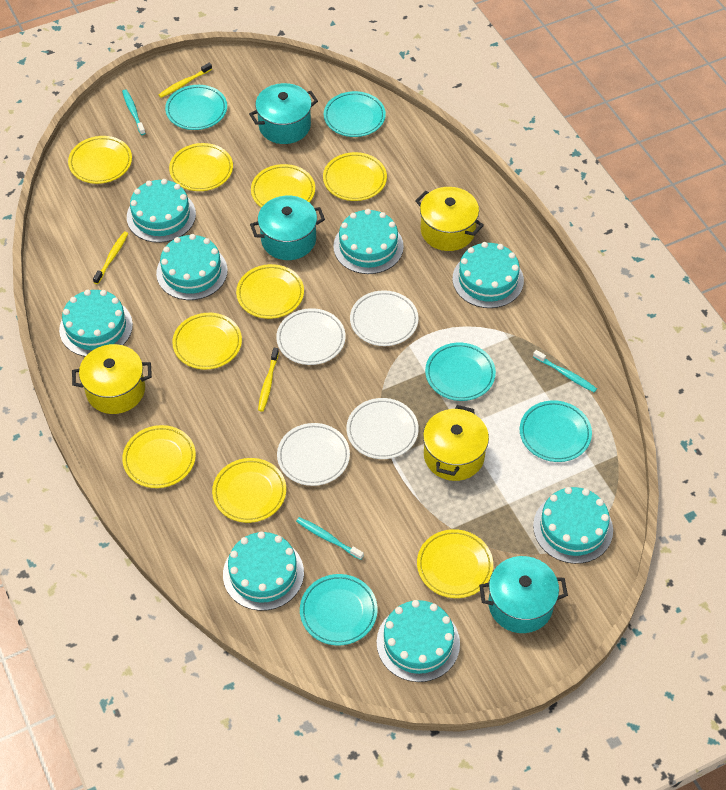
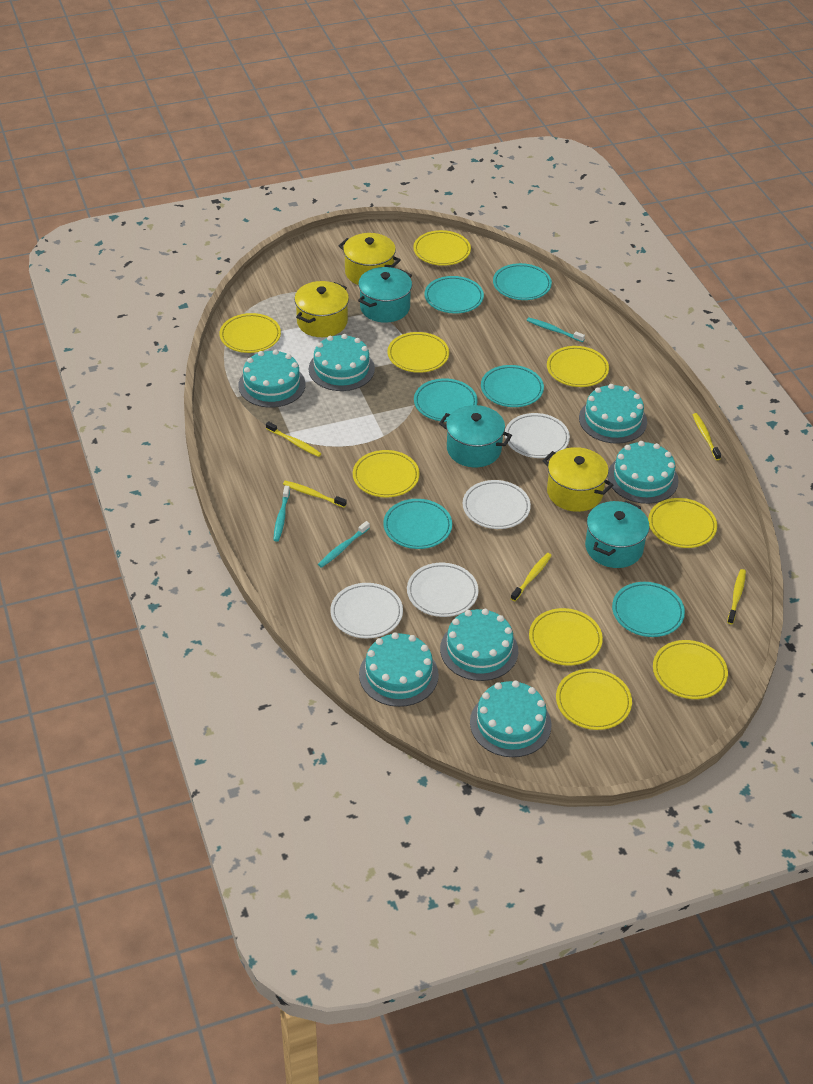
turquoise cake: [59,289,133,357] [127,179,196,243] [156,234,228,300] [223,531,304,611] [333,209,404,274] [377,600,460,682] [453,242,524,308] [533,487,613,564] = 8 -> [238,349,305,408] [309,334,375,391] [359,632,439,707] [440,609,518,681] [470,680,552,757] [579,384,647,444] [608,441,679,504] = 7
turquoise plate: [165,85,227,130] [300,574,378,646] [324,91,386,137] [425,343,496,401] [520,400,592,462] = 5 -> [383,499,452,549] [414,378,478,422] [424,276,484,314] [481,365,544,407] [493,263,552,300] [612,582,685,637] = 6
yellow toothbrush: [93,232,128,284] [159,63,212,98] [258,348,279,412] = 3 -> [266,421,321,457] [283,481,347,508] [511,553,552,601] [692,413,721,460] [727,569,746,624] = 5

